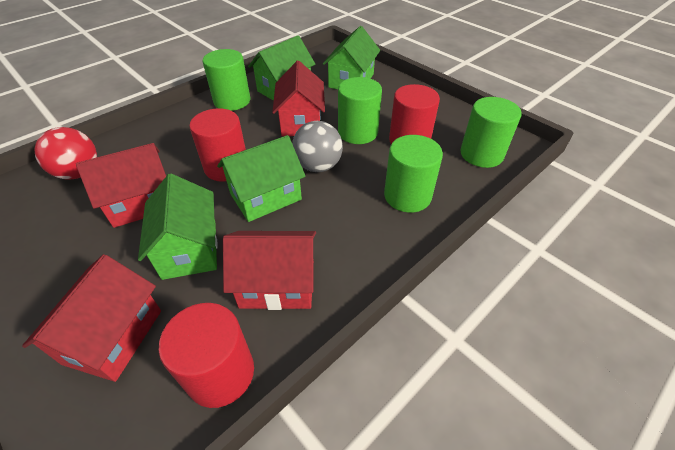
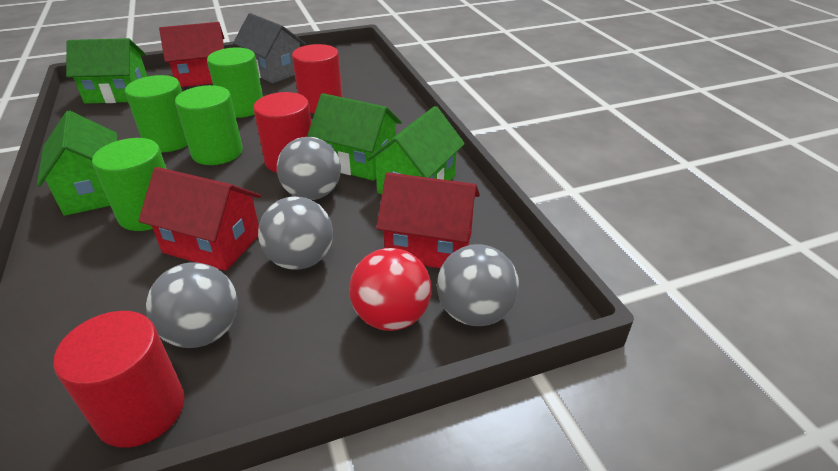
grey ball: [292,121,343,172] = 1 -> [146,262,237,348] [258,196,333,270] [277,137,341,200] [437,244,519,326] = 4
grey house: none = 0 -> [233,13,306,83] = 1
red house: [22,254,161,382] [76,143,166,228] [223,231,316,310] [272,61,325,136] = 4 -> [138,167,261,271] [159,22,224,87] [376,172,480,268] = 3

